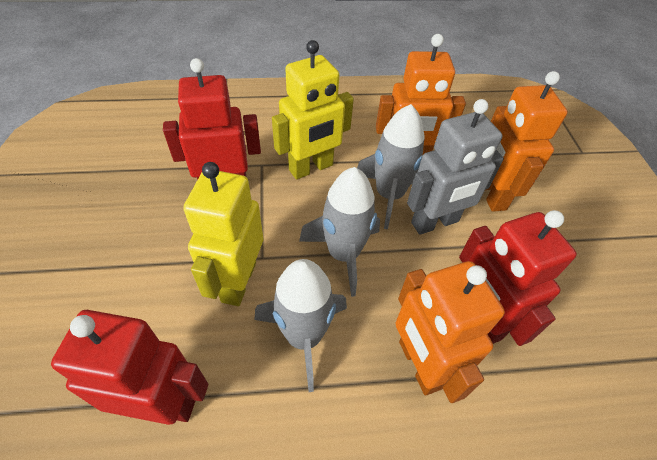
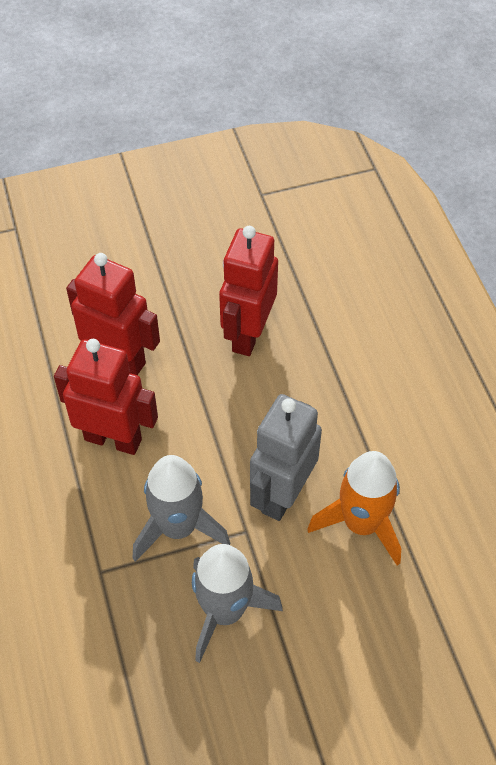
grey rocket: [255,259,347,392] [299,167,380,297] [357,104,425,229] = 3 -> [133,455,230,562] [192,544,283,663] = 2
orange robot: [376,34,466,156] [396,261,505,403] [486,71,568,212] = 3 -> none = 0
orange rocket: none = 0 -> [307,451,401,565] = 1
yellow robot: [183,162,263,306] [272,40,354,180] = 2 -> none = 0

